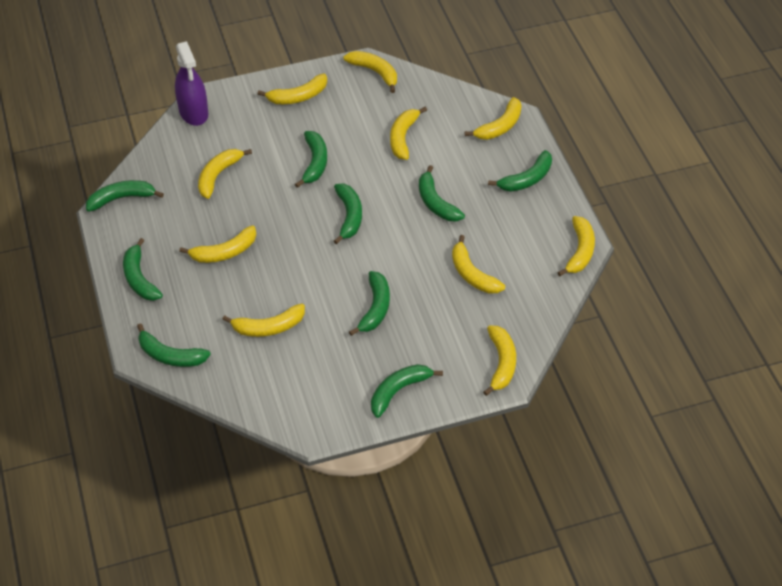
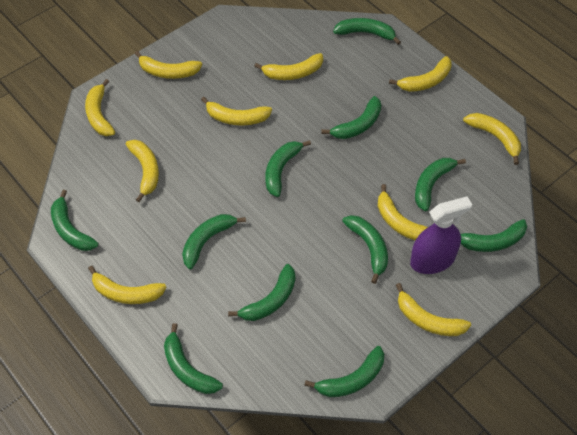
green banana: [86,180,164,212] [123,238,163,301] [137,323,211,367] [295,131,327,188] [334,184,362,244] [349,271,390,336] [371,364,443,418] [419,165,465,221] [488,150,552,192] = 9 -> [51,190,98,251] [164,323,223,394] [182,214,246,269] [228,264,296,321] [265,140,311,197] [304,346,384,397] [321,96,381,139] [333,18,401,45] [342,215,388,284] [415,158,466,211] [461,219,527,252] = 11

